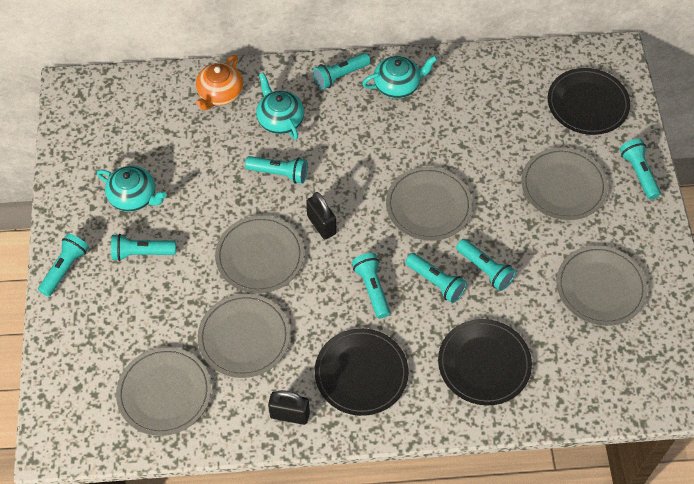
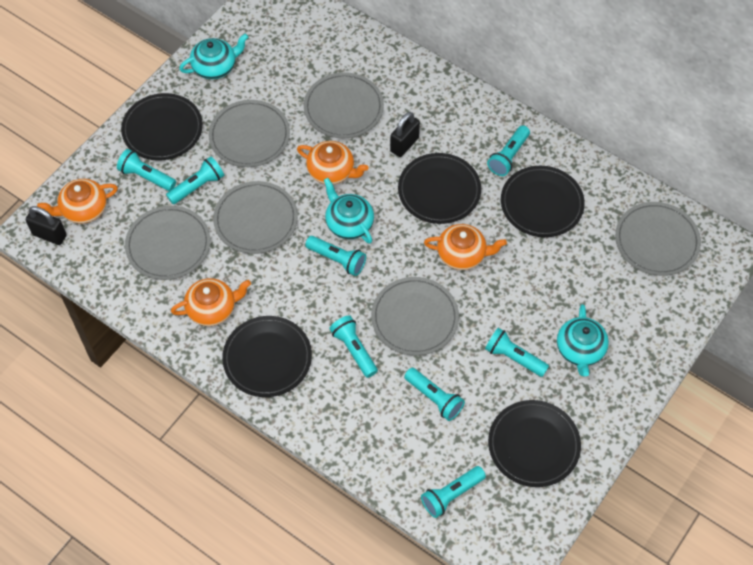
black plate: [315,328,409,416] [438,319,532,405] [548,68,630,135] = 3 -> [121,93,203,160] [222,316,312,397] [398,153,481,224] [488,400,581,487] [501,166,585,237] = 5
orange teapot: [196,55,243,111] = 1 -> [37,179,118,224] [171,278,251,326] [297,141,369,184] [424,224,507,270] = 4

